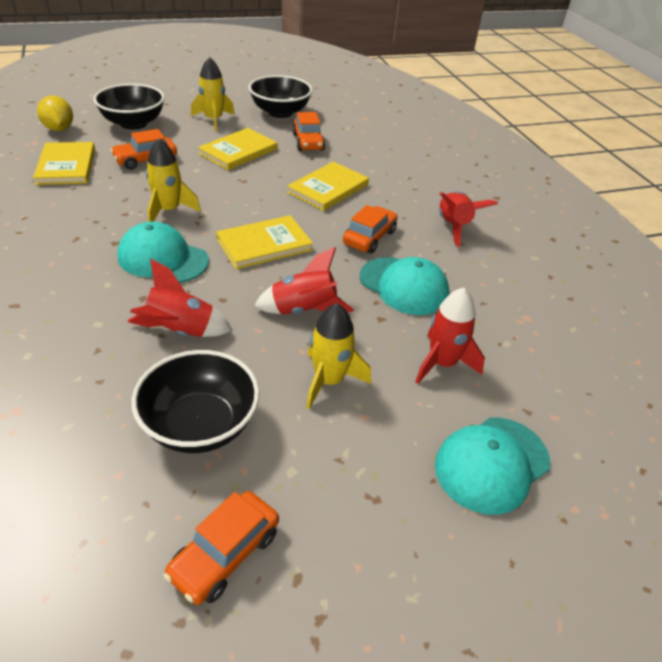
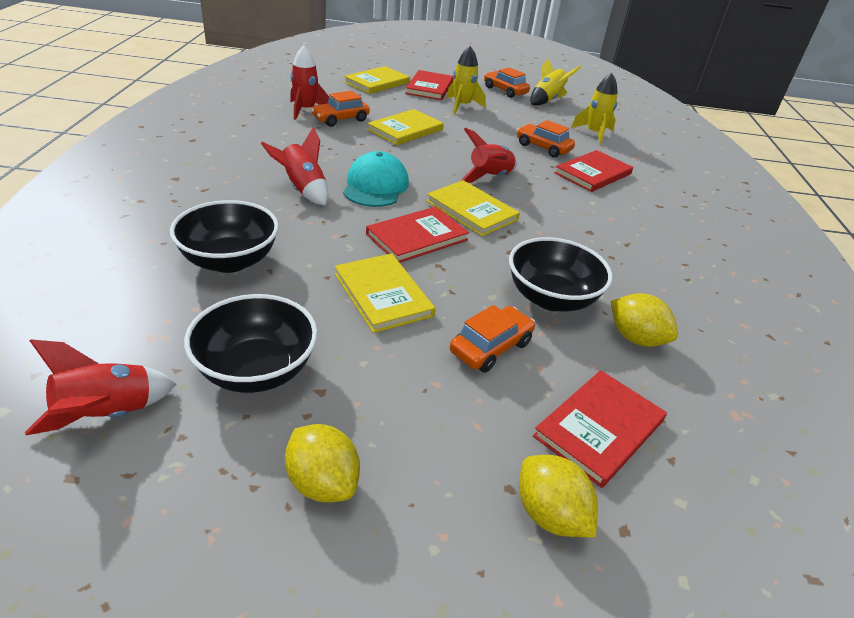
red book: none = 0 -> [366,207,469,263] [405,70,453,100] [533,370,667,488] [554,150,633,192] = 4
turquoise cap: [117,222,209,283] [360,257,449,315] [435,418,550,515] = 3 -> [343,151,409,207] = 1
yellow lemon: [37,96,73,131] = 1 -> [285,424,360,502] [519,455,598,537] [611,293,678,347] = 3

